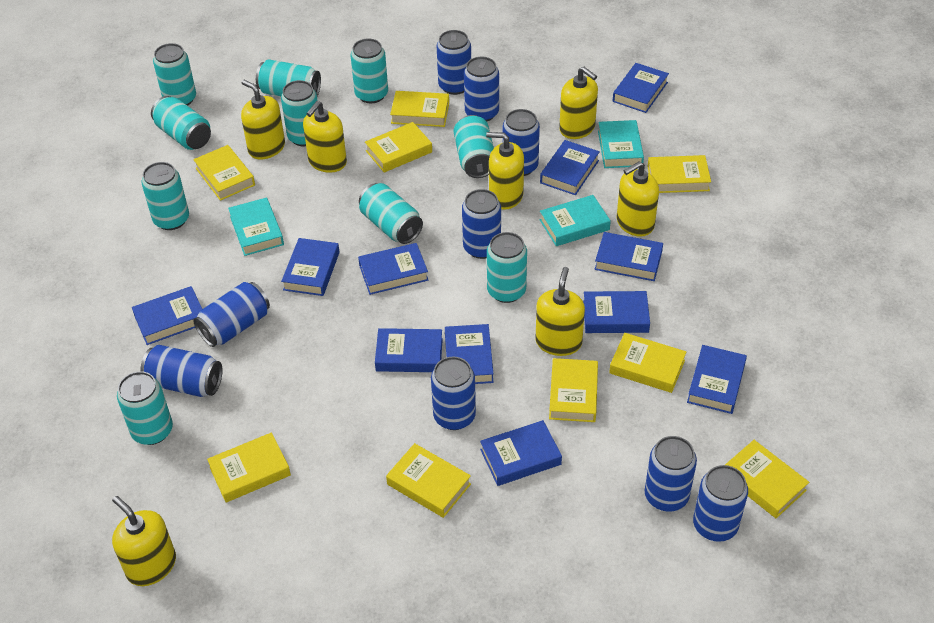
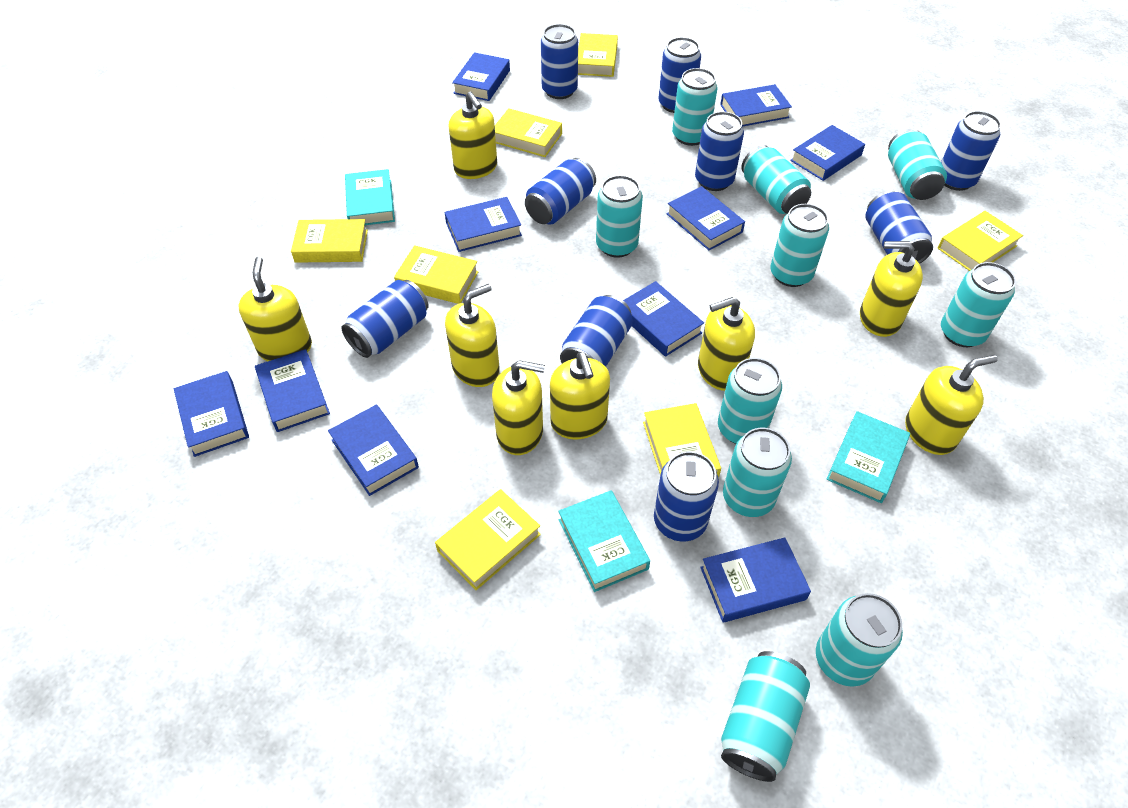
blue book: [132,286,202,345] [281,238,340,296] [358,243,428,295] [375,328,443,372] [445,324,494,384] [480,420,562,486] [540,140,600,195] [583,291,650,333] [595,232,663,281] [613,63,669,113] [687,345,747,414] = 11 -> [174,371,249,457] [255,349,330,432] [328,405,419,496] [444,197,522,252] [452,52,510,101] [623,281,704,357] [667,186,745,250] [700,537,811,623] [720,84,792,127] [790,125,865,181] = 10
yellow book: [193,145,255,201] [207,432,291,502] [365,122,432,173] [386,443,471,518] [390,91,449,127] [549,358,598,422] [609,333,686,393] [647,155,711,193] [725,440,809,518] = 9 -> [291,219,368,263] [394,245,478,304] [435,489,541,590] [495,108,562,157] [578,33,618,77] [643,403,721,478] [937,211,1023,271] = 7
yellow soap dispenser: [112,496,176,586] [241,80,285,159] [303,101,347,173] [486,132,524,209] [535,267,585,356] [559,67,598,139] [617,161,659,237] = 7 -> [238,257,312,361] [445,284,500,387] [449,92,497,179] [492,360,545,455] [550,352,610,439] [698,297,755,391] [860,241,923,337] [905,355,998,455] = 8

